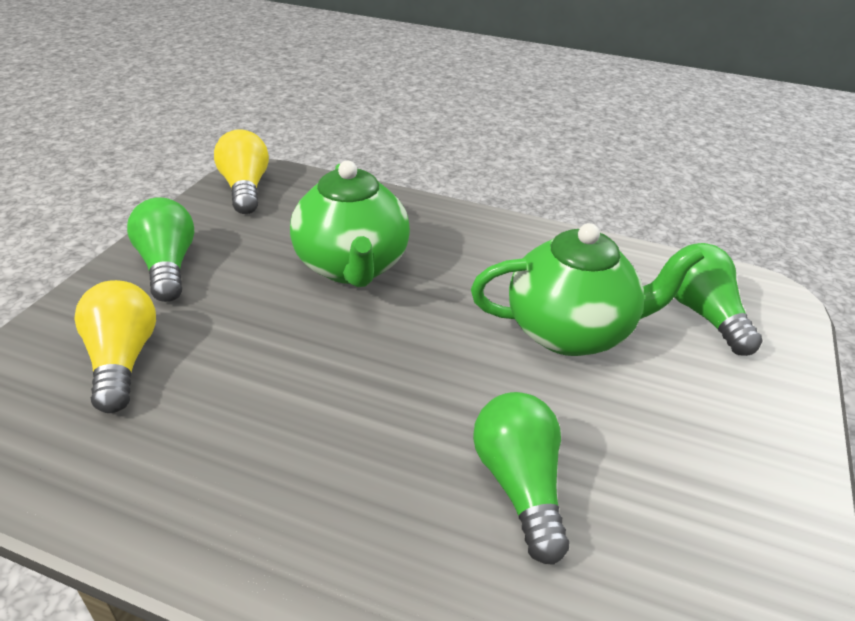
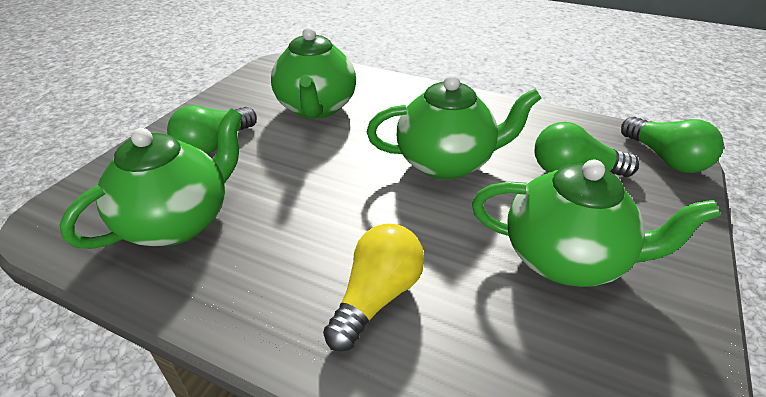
green teapot: [290,161,410,287] [471,223,705,356] = 2 -> [59,108,242,249] [271,27,356,119] [367,74,541,180] [472,160,721,287] = 4
yellow light bulb: [75,280,156,413] [214,129,269,214] = 2 -> [323,224,425,352] = 1

